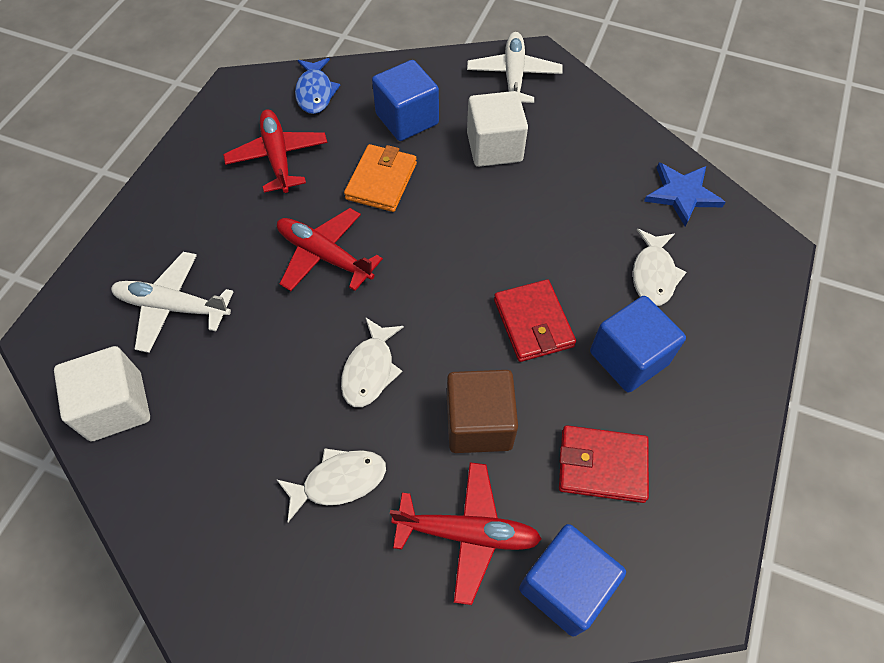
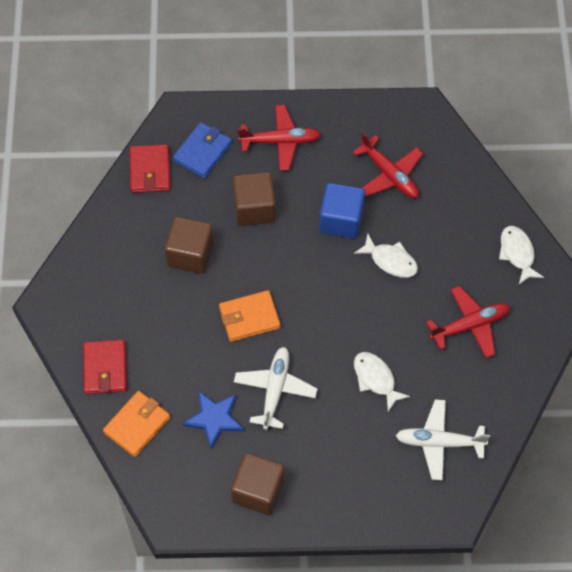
blue cube: [372,60,439,141] [519,524,626,636] [590,296,686,392] = 3 -> [319,183,365,239] = 1
blue fish: [295,58,340,114] = 1 -> none = 0
blue wallet: none = 0 -> [173,122,232,178] = 1
brown cube: [447,370,518,453] = 1 -> [165,217,214,274] [231,453,284,515] [233,172,276,226] = 3
orange wallet: [344,144,417,212] = 1 -> [103,391,170,457] [219,290,281,342] = 2
white cube: [54,346,150,441] [467,91,528,167] = 2 -> none = 0

